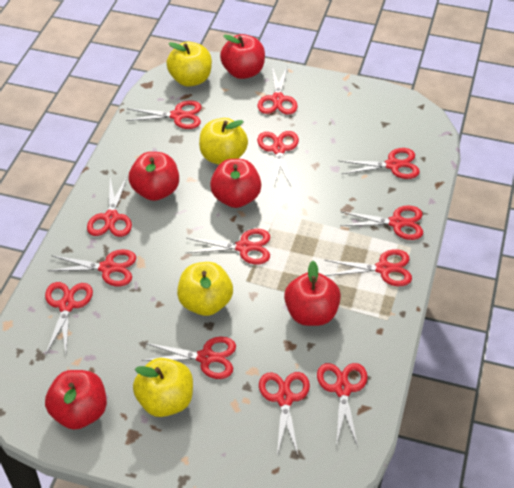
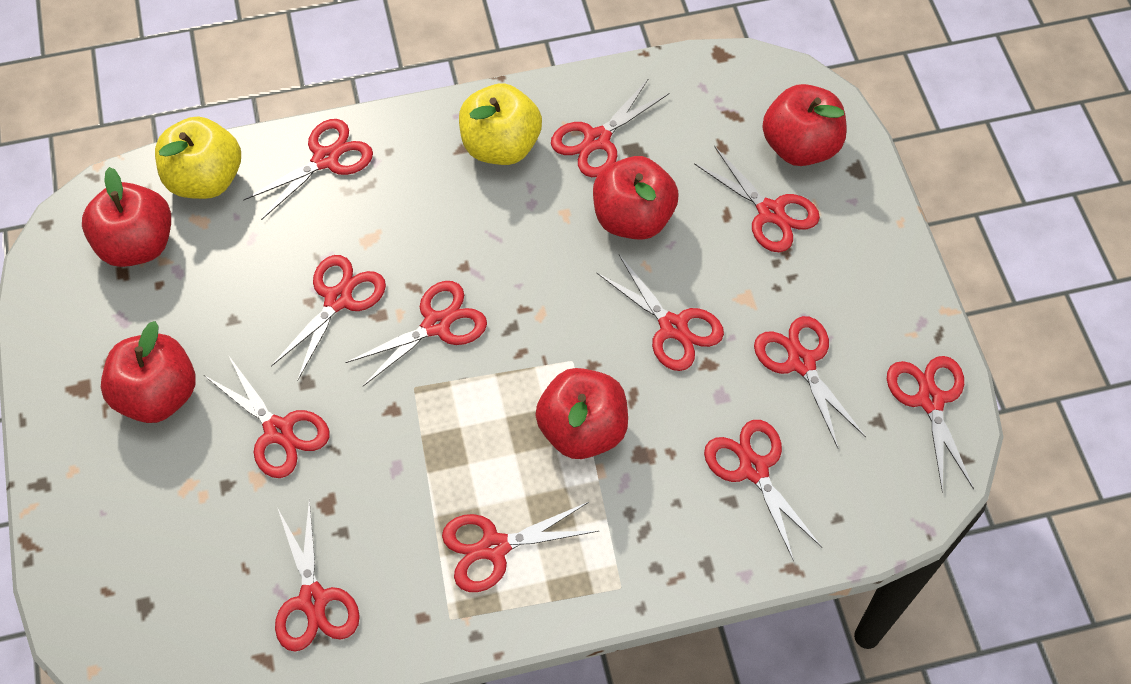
red scissors: [45,282,93,354] [48,249,136,287] [87,177,132,237] [126,101,201,129] [142,337,236,379] [187,229,270,264] [257,131,299,186] [258,65,298,115] [259,372,310,457] [317,363,368,447] [324,249,412,286] [339,148,420,179] [340,205,423,240] = 13 -> [204,356,329,478] [243,119,373,220] [271,255,386,381] [275,498,360,652] [345,281,487,386] [442,502,599,592] [551,78,669,177] [596,255,724,371] [694,146,820,252] [704,420,822,561] [754,316,866,448] [887,356,974,493] = 12
yellow apple: [133,358,193,417] [167,42,212,87] [177,262,233,316] [199,118,248,165] = 4 -> [155,117,241,199] [459,83,542,165] = 2

